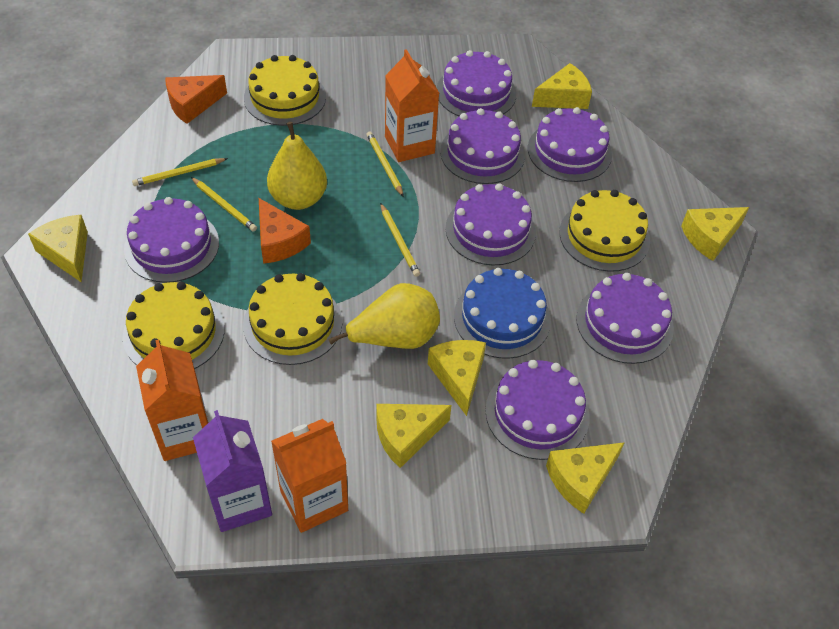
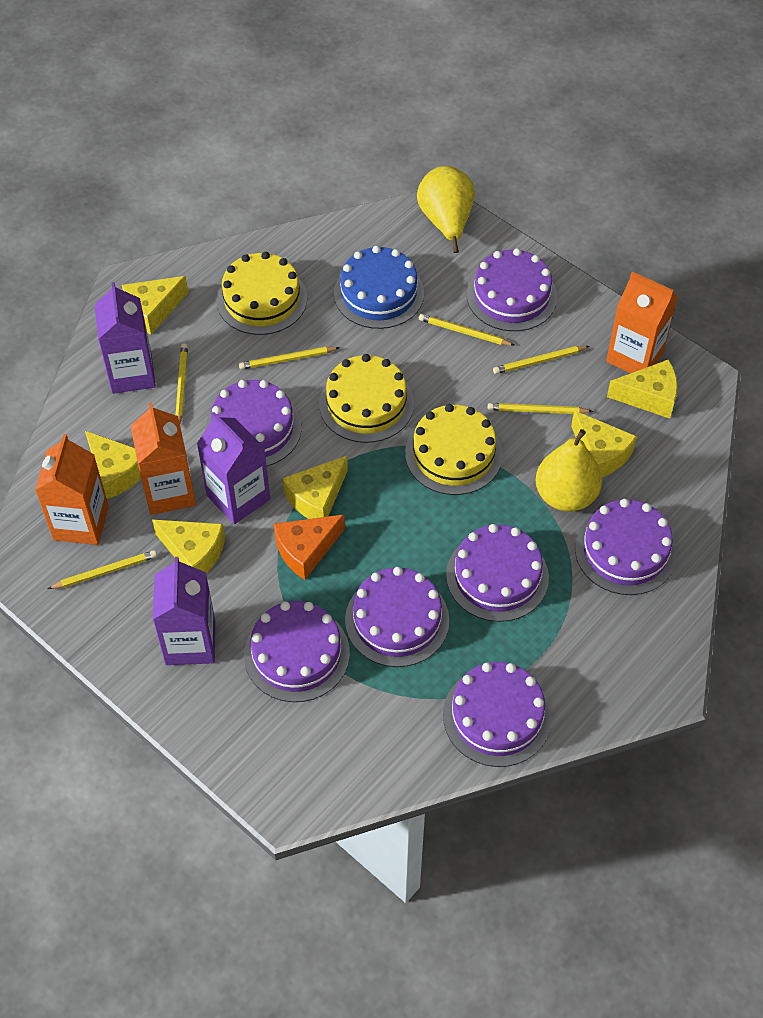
orange cheese: [165,75,227,124] [259,198,311,264] = 2 -> [274,514,345,580] = 1
purple carton: [193,410,272,532] = 1 -> [94,282,156,394] [153,557,215,665] [197,412,270,524] = 3
yellow cake: [123,282,225,369] [243,273,342,365] [244,55,326,126] [559,190,650,272] = 4 -> [216,252,307,335] [319,354,414,443] [405,404,503,495] = 3
yellow pencil: [132,158,228,186] [191,177,257,232] [366,132,404,197] [380,203,420,277] = 4 -> [48,550,157,589] [175,343,188,423] [239,347,340,370] [419,314,514,346] [488,403,593,414] [493,346,590,374] = 6

